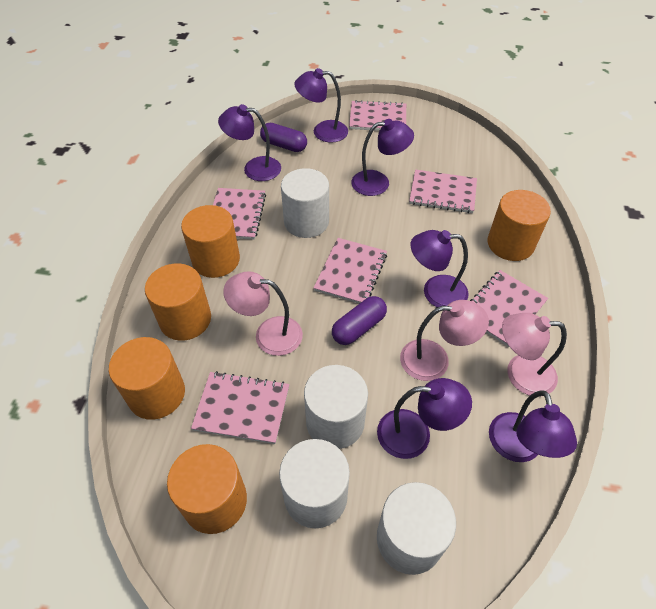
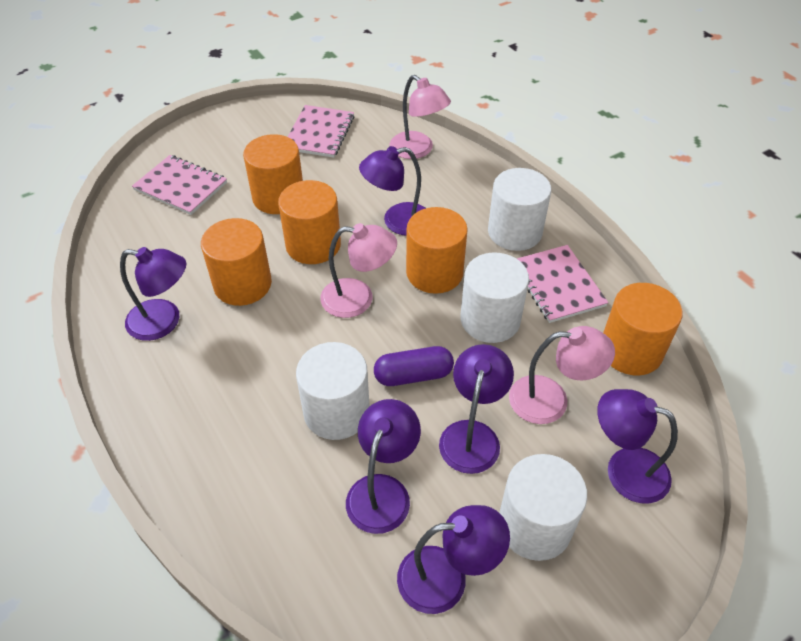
pink notebook: [191,371,289,444] [213,188,266,240] [314,238,387,304] [349,100,406,131] [409,169,477,213] [470,270,548,347] = 6 -> [132,155,227,215] [288,105,354,158] [517,245,609,323] = 3
purple capsule: [260,123,307,152] [332,296,387,345] = 2 -> [374,346,454,386] = 1

